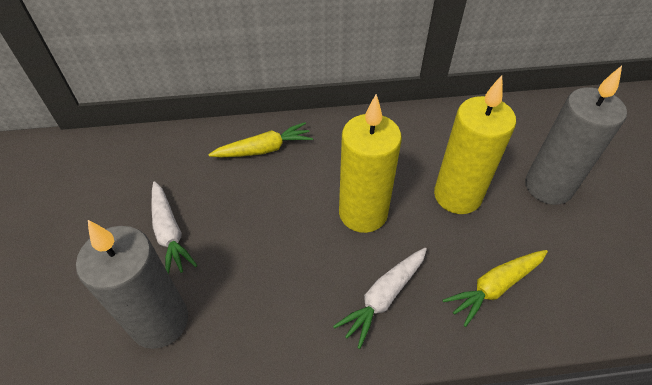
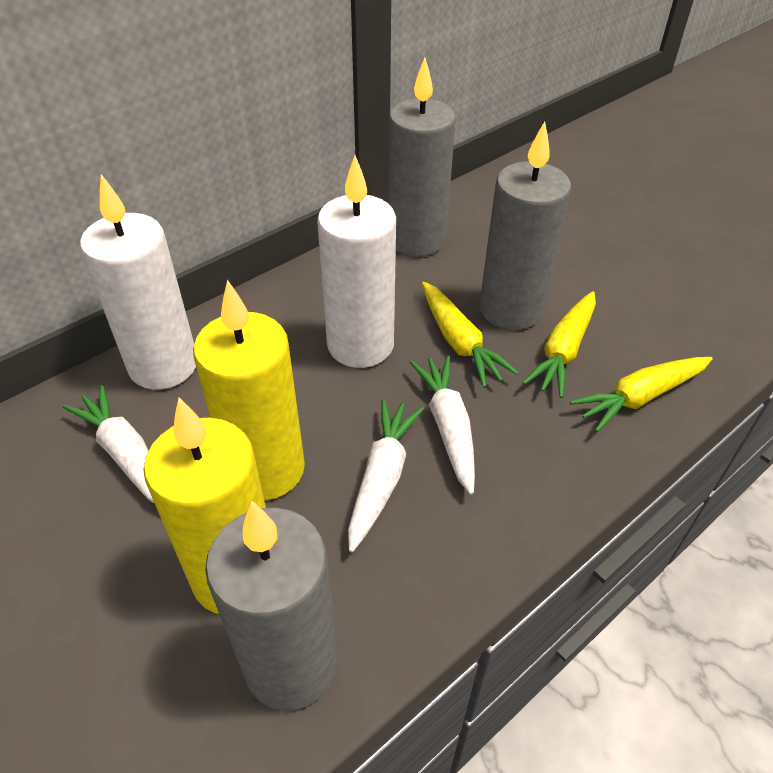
grey candle: [76,220,188,349] [525,66,627,205] = 2 -> [205,501,338,710] [388,58,456,257] [479,121,571,330] = 3
white candle: none = 0 -> [80,174,196,390] [317,156,396,368] = 2
white carrot: [151,181,197,274] [333,248,427,349] = 2 -> [63,385,154,503] [348,399,424,553] [410,355,475,495] = 3
yellow carrot: [208,122,313,157] [443,250,548,327] = 2 -> [422,282,519,388] [522,291,596,398] [570,357,713,432] = 3

